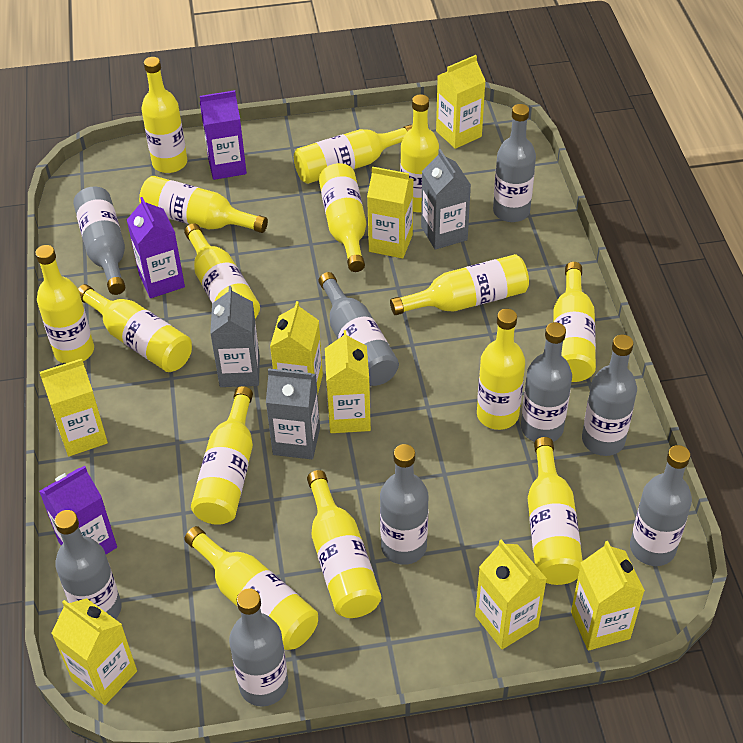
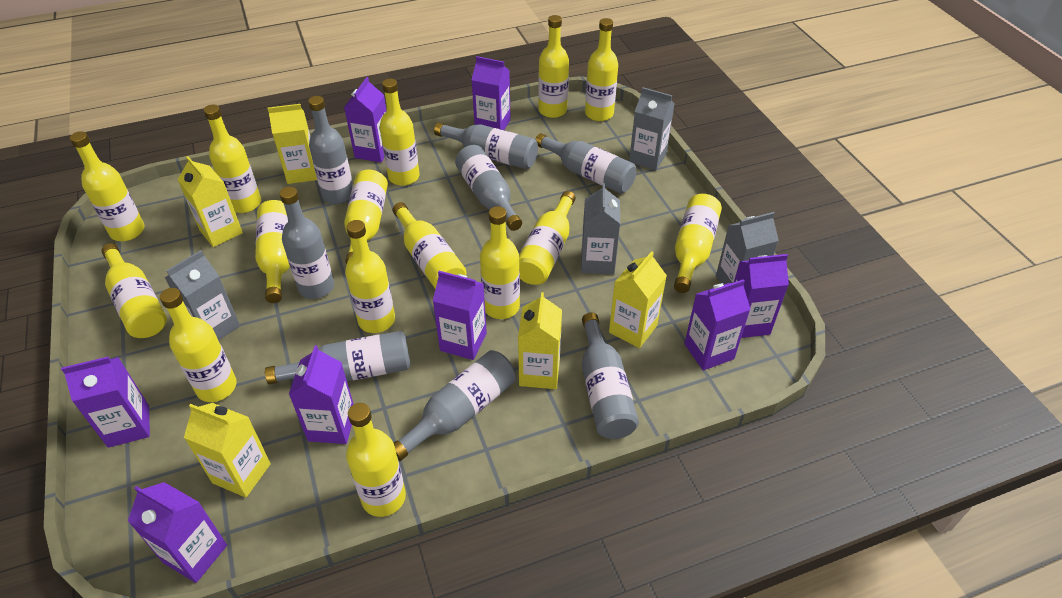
grey bottle: [54,510,122,619] [73,187,125,295] [229,589,288,707] [318,272,399,386] [380,444,428,565] [493,104,536,222] [521,322,572,442] [582,334,637,456] [630,445,692,566] = 9 -> [265,331,411,384] [279,187,334,299] [308,96,353,204] [394,350,516,461] [434,122,538,169] [455,145,522,231] [536,133,637,194] [582,313,639,439] = 8
grey carton: [210,286,260,387] [266,368,320,459] [421,149,471,250] = 3 -> [165,250,240,341] [581,183,620,274] [629,87,675,170] [716,212,779,285] = 4
purple carton: [39,466,117,554] [127,197,185,298] [200,90,247,180] = 3 -> [61,357,150,448] [128,482,227,583] [289,345,354,444] [344,77,386,163] [433,271,487,360] [471,56,511,130] [684,279,751,370] [734,254,789,338] = 8
yellow carton: [40,358,108,456] [51,598,137,705] [270,301,323,393] [325,330,371,433] [367,167,414,258] [436,55,485,149] [475,540,547,649] [571,541,645,651] = 8 -> [177,156,243,247] [184,403,271,498] [268,104,317,184] [518,292,562,389] [609,251,667,348] = 5

